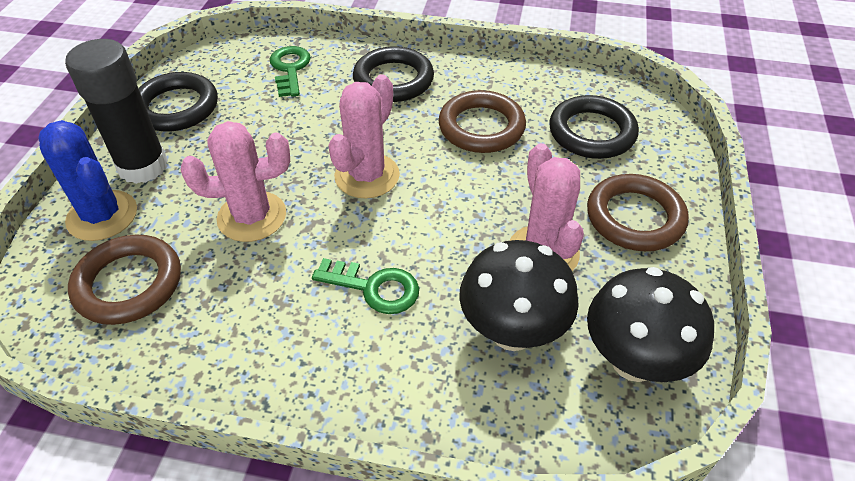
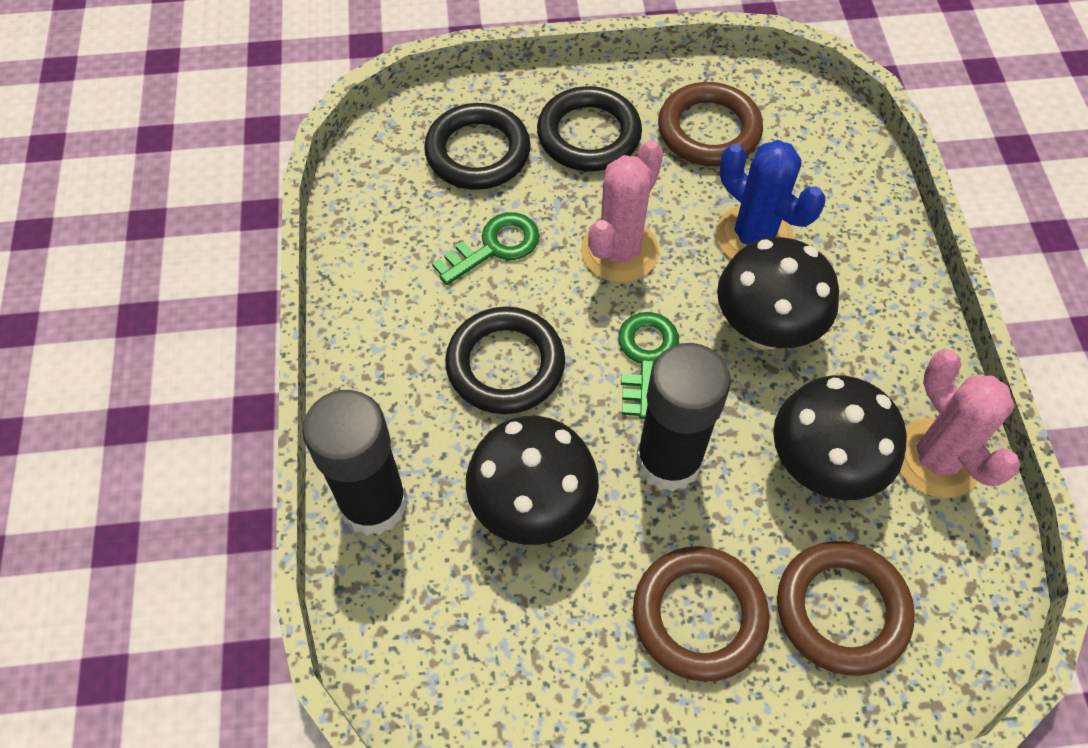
black glue stick: [65,39,168,184] = 1 -> [302,390,407,536] [636,343,731,492] = 2
black mushroom: [459,240,579,351] [587,267,714,382] = 2 -> [466,416,599,545] [717,237,839,350] [773,375,907,500] = 3
pink cactus: [181,121,290,242] [328,74,400,198] [509,143,584,271] = 3 -> [581,140,663,283] [900,350,1021,498] = 2

